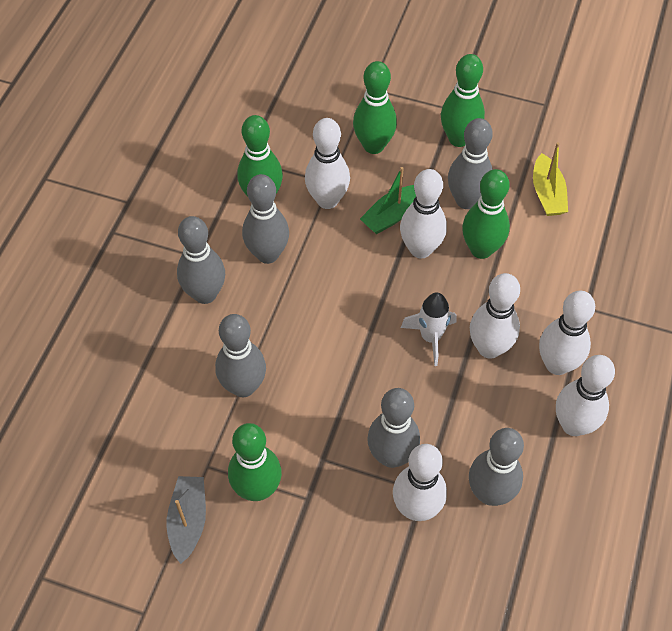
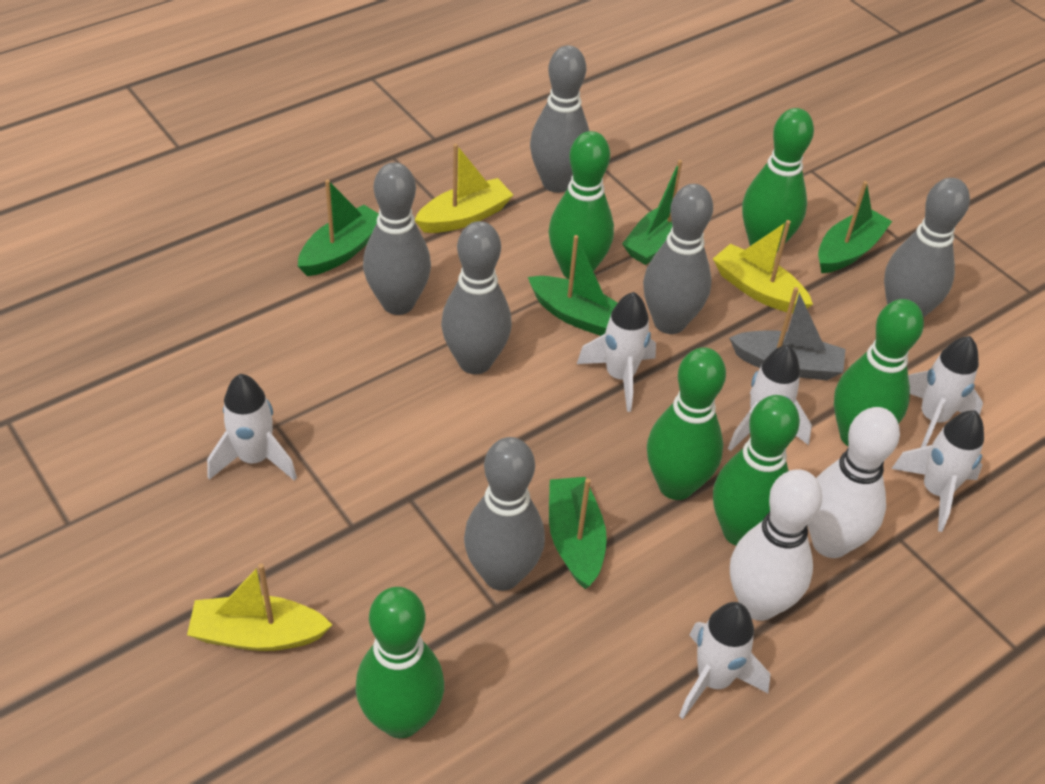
green boat: [360,167,416,234] = 1 -> [298,179,379,276] [528,235,617,336] [549,477,607,589] [622,160,682,265] [818,181,892,273] = 5
green bowling pin: [228,423,282,501] [237,115,283,197] [353,61,397,154] [441,54,485,147] [462,169,510,259] = 5 -> [356,587,444,738] [549,131,614,279] [647,347,726,500] [713,395,800,545] [742,108,814,252] [834,299,924,446] = 6
white bowling pin: [305,118,350,209] [393,444,447,521] [400,169,447,259] [470,273,520,359] [539,291,595,375] [556,355,615,436] = 6 -> [730,469,822,621] [808,407,900,558] = 2
white rocket: [401,293,457,366] = 1 -> [207,374,297,481] [577,292,656,412] [679,602,770,719] [728,345,812,451] [891,410,984,532] [908,336,983,447] = 6
yellow boat: [533,142,568,216] = 1 -> [187,563,332,651] [415,144,513,233] [713,220,813,313] = 3

